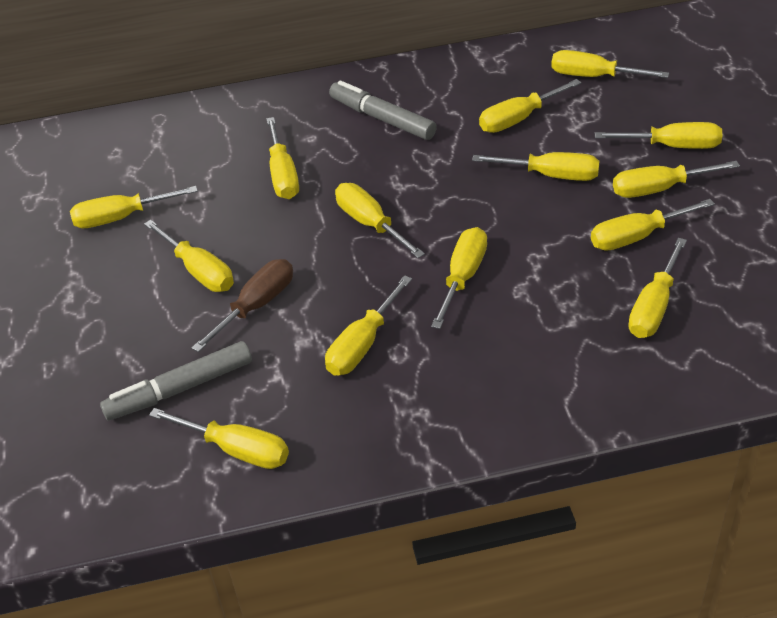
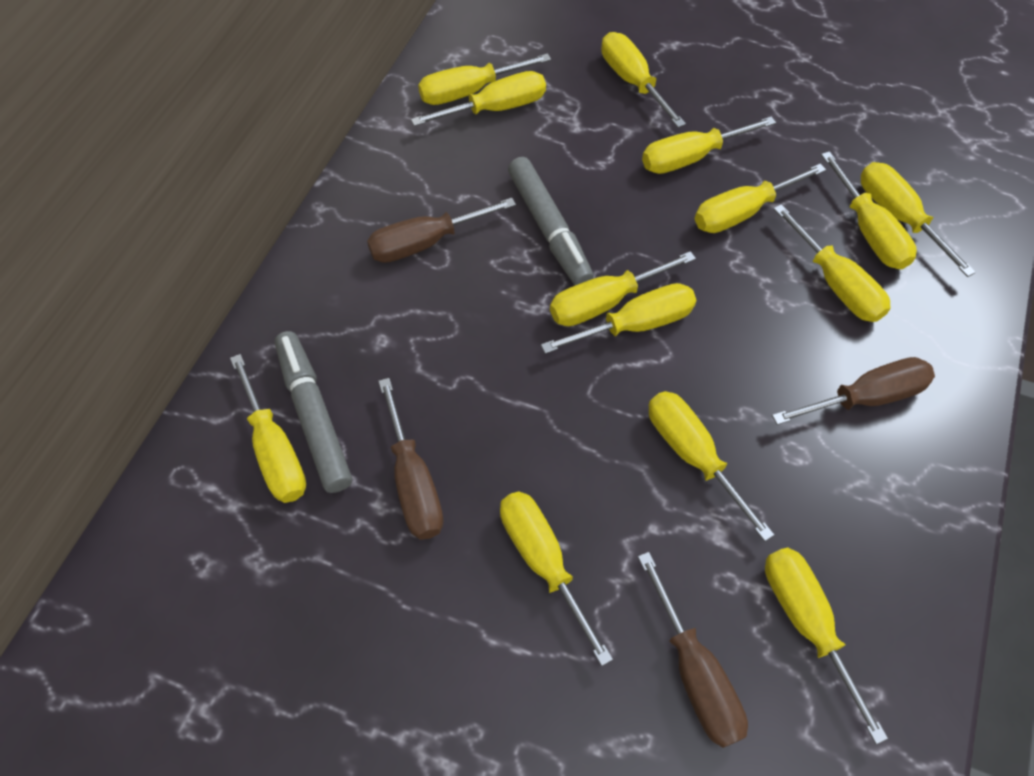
brown screwdriver: [192,259,293,352] = 1 -> [367,198,516,263] [378,378,443,540] [638,552,748,748] [772,357,935,425] = 4

